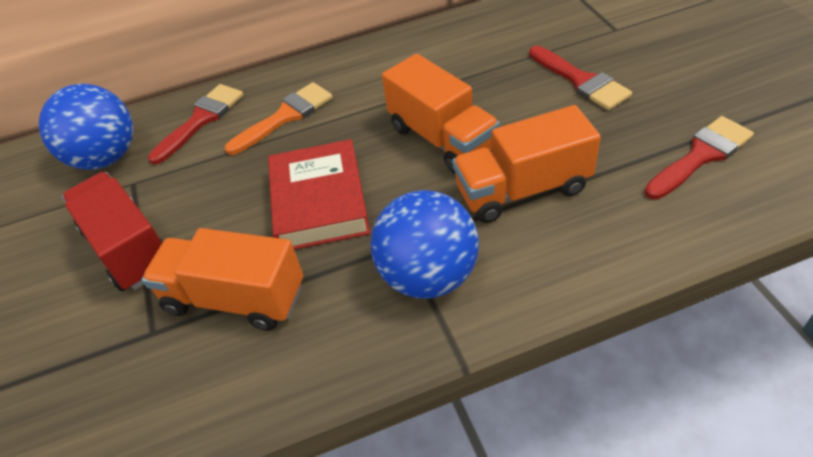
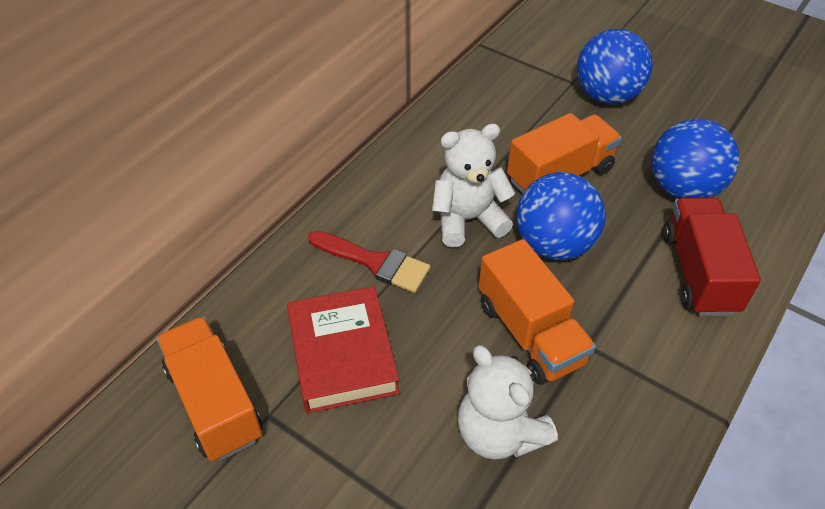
blue ball: [39,84,133,170] [371,190,479,299] = 2 -> [516,172,606,260] [577,29,653,104] [652,118,739,199] = 3
orange brush: [225,82,333,155] = 1 -> none = 0
red brush: [148,84,244,165] [529,46,632,110] [644,116,754,200] = 3 -> [308,231,431,293] = 1
white teddy bear: none = 0 -> [432,123,516,247] [458,345,558,460] = 2

